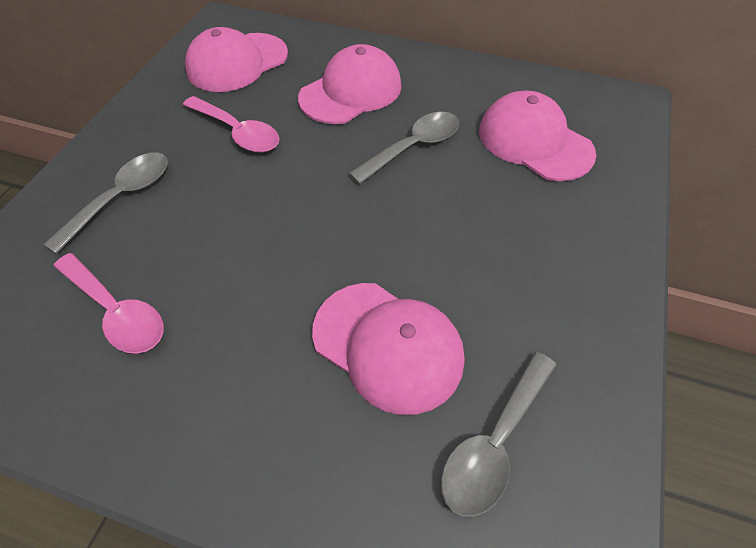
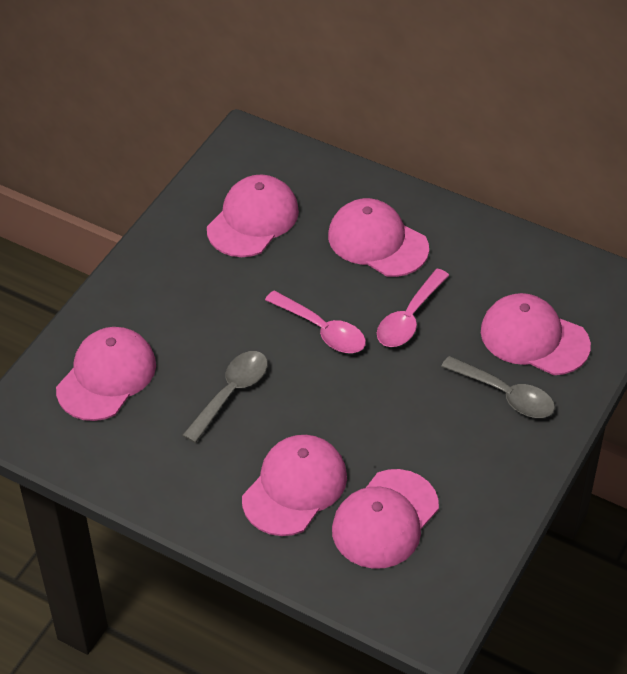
grey spoon: [44,152,168,254] [349,112,459,184] [441,352,556,517] = 3 -> [182,351,268,443] [441,356,555,418] = 2
pink cap: [185,27,288,92] [298,44,402,124] [312,283,464,415] [479,91,596,181] = 4 -> [56,327,156,421] [207,175,299,257] [242,435,347,536] [328,198,429,277] [332,469,439,569] [481,293,591,375] = 6

